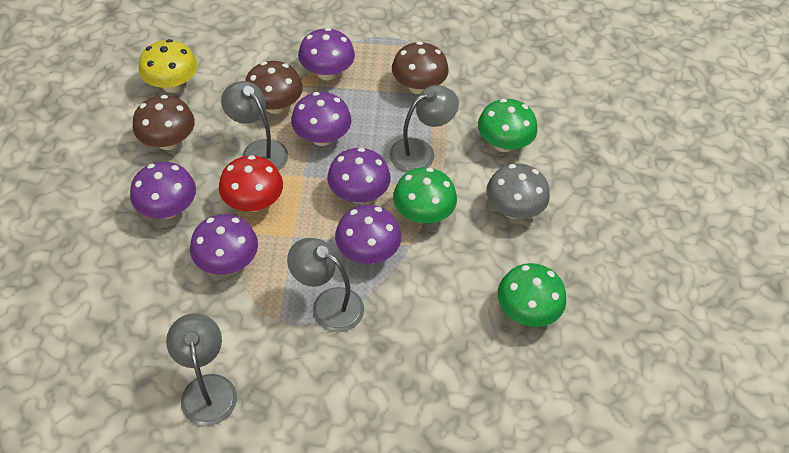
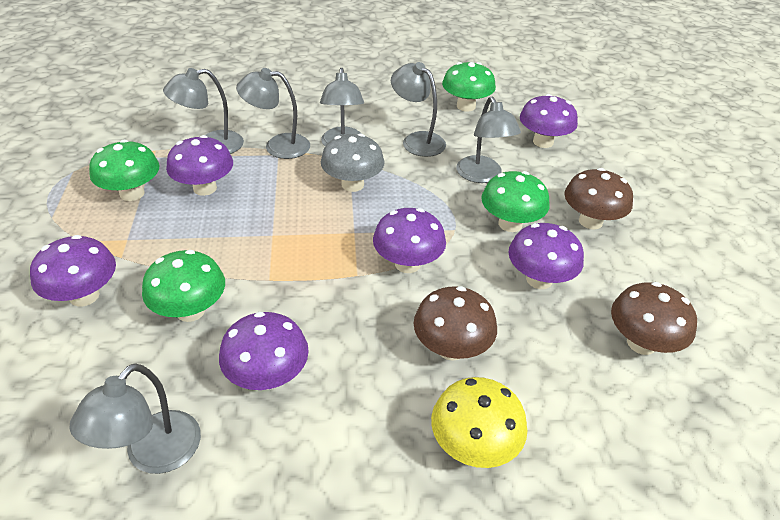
green mushroom: [393,167,457,224] [478,99,538,152] [498,263,566,327] = 3 -> [89,140,159,201] [142,250,225,322] [442,62,496,112] [481,171,550,232] = 4
grey lamp: [166,313,237,426] [221,81,288,171] [287,238,364,332] [389,85,459,172] = 4 -> [69,363,201,474] [163,68,244,154] [236,68,310,159] [320,68,364,146] [391,62,446,157] [456,97,521,183] = 6
red mushroom: [219,155,283,212] = 1 -> none = 0

